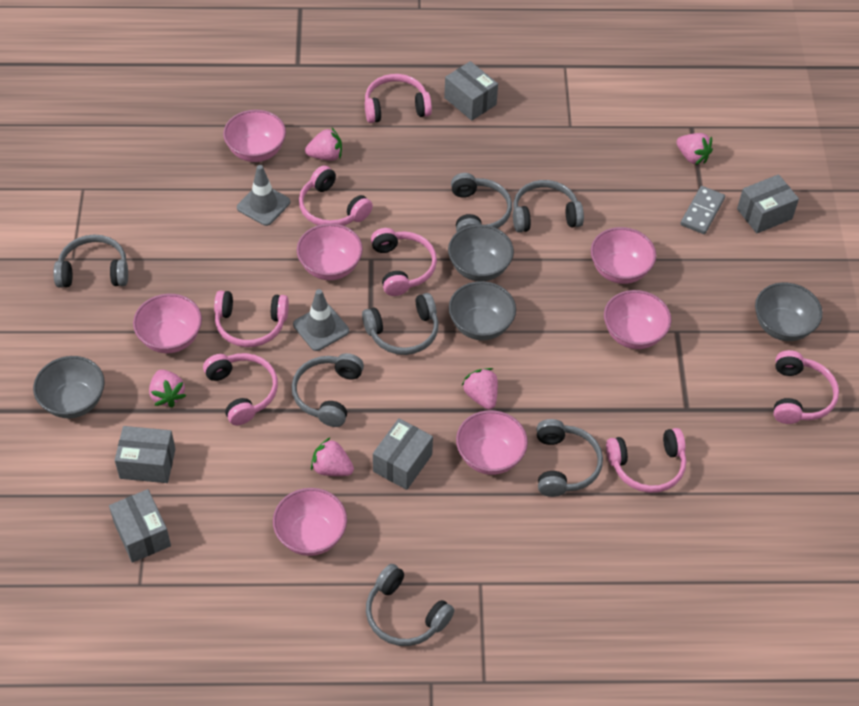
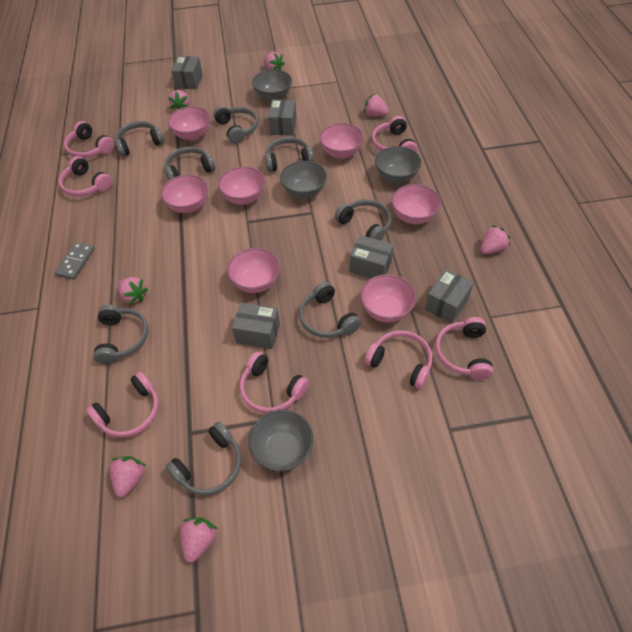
grey headphones: [53,235,128,288] [291,353,364,427] [362,293,439,355] [366,564,454,646] [451,173,512,232] [513,180,584,233] [537,419,603,497] = 7 -> [93,305,149,364] [115,121,164,157] [164,147,215,181] [165,422,241,496] [214,106,258,144] [265,137,314,172] [299,282,361,338] [335,199,392,241] = 8
grey traffic cone: [237,165,290,226] [293,289,349,351] = 2 -> none = 0
pink strawberry: [149,369,186,408] [305,128,342,161] [311,438,354,476] [462,368,498,410] [676,133,713,165] = 5 -> [110,456,146,498] [118,277,148,305] [168,90,190,110] [180,518,217,563] [263,52,285,70] [364,94,389,116] [481,225,511,254] = 7

